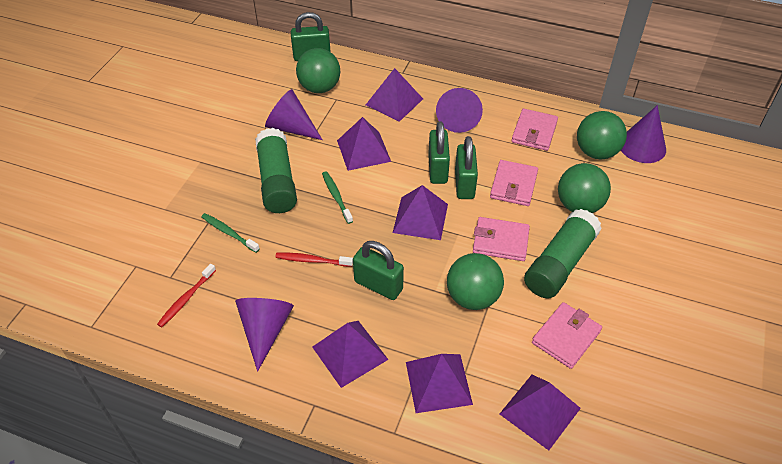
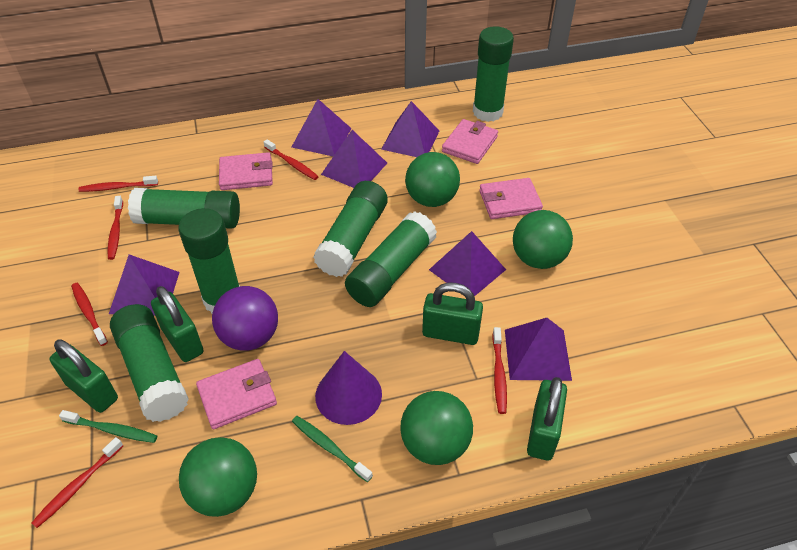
green glue stick: [255,128,297,213] [524,209,602,299] = 2 -> [110,304,189,422] [128,188,240,229] [178,208,240,313] [313,181,388,277] [345,211,437,307] [473,26,514,122] = 6
purple ball: none = 0 -> [212,286,278,351] = 1
purple cone: [235,298,294,372] [265,89,322,140] [436,88,483,133] [621,105,666,163] = 4 -> [315,351,382,425] = 1
red toothbrush: [157,263,216,327] [275,253,353,267] = 2 -> [32,437,123,528] [71,283,108,346] [79,176,158,192] [108,196,123,260] [264,139,319,180] [492,327,507,414] = 6

